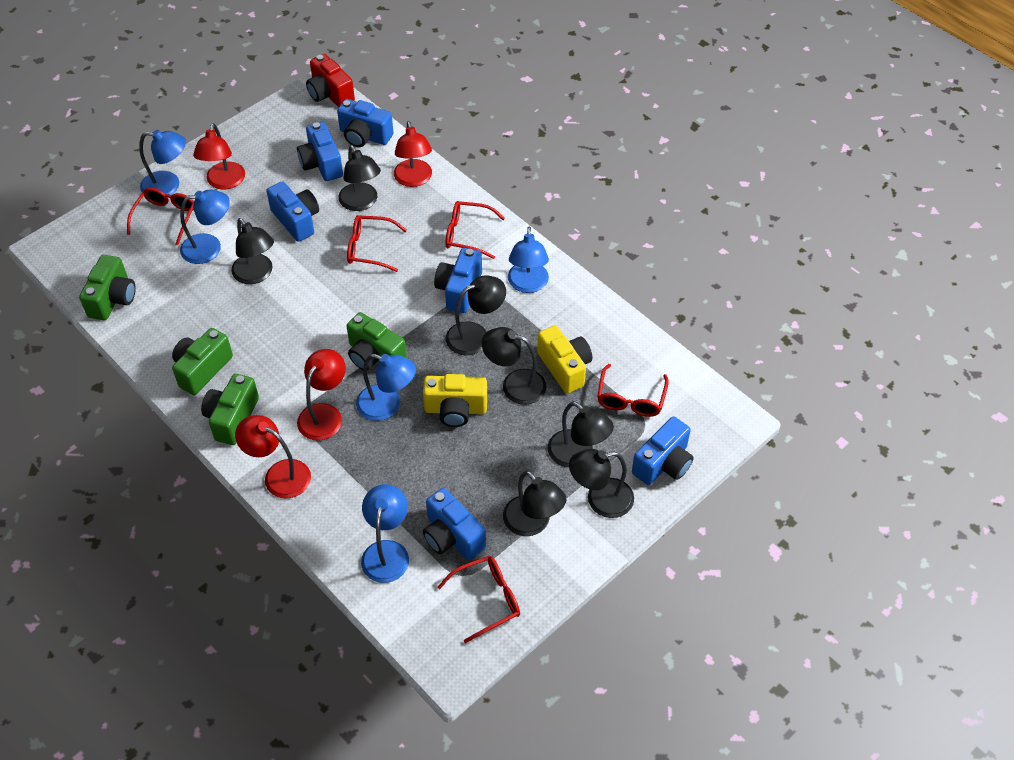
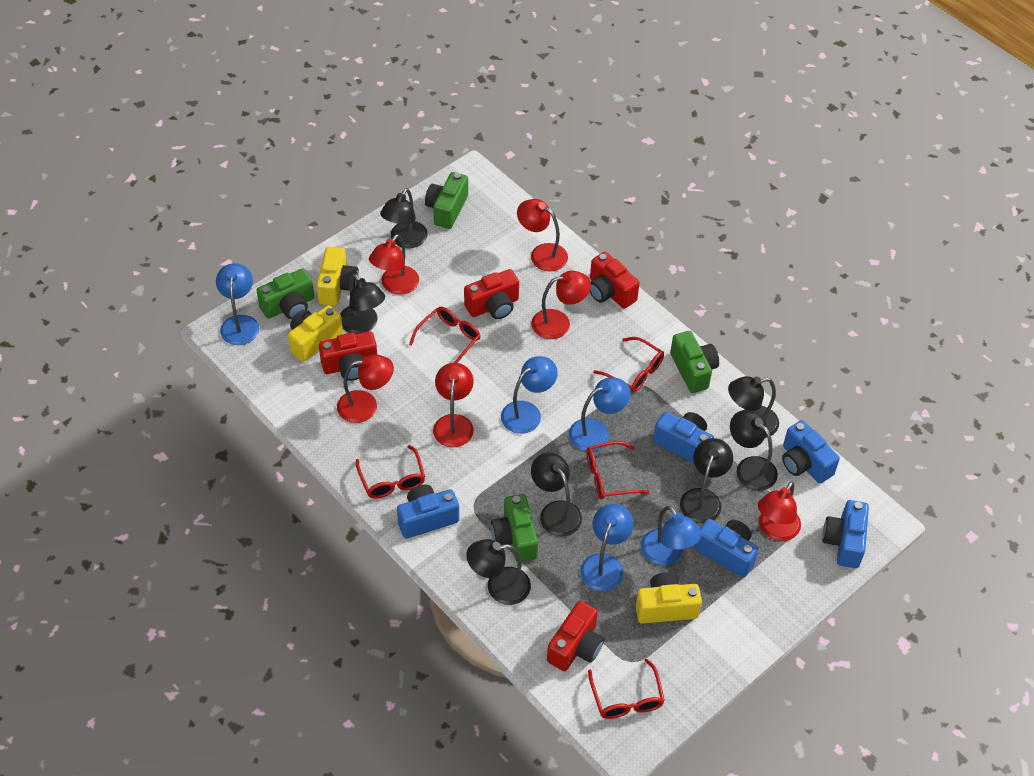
blue camera: [266,181,319,242] [297,122,343,181] [337,99,394,147] [423,488,486,560] [434,248,482,313] [632,417,694,485] = 6 -> [397,485,459,539] [653,412,714,464] [694,519,759,578] [782,420,840,483] [822,500,869,568] = 5
red camera: [306,54,355,107] = 1 -> [319,331,377,381] [464,269,519,319] [547,601,604,671] [590,252,639,309] = 4
red lamp: [193,123,245,190] [235,415,311,499] [297,349,346,440] [394,121,432,187] = 4 -> [337,354,394,423] [369,234,419,295] [433,363,474,447] [517,199,568,271] [531,271,591,339] [758,481,801,541] = 6
yellow camera: [423,374,487,427] [537,325,592,393] = 2 -> [288,305,343,362] [316,246,359,306] [636,572,702,624] = 3

